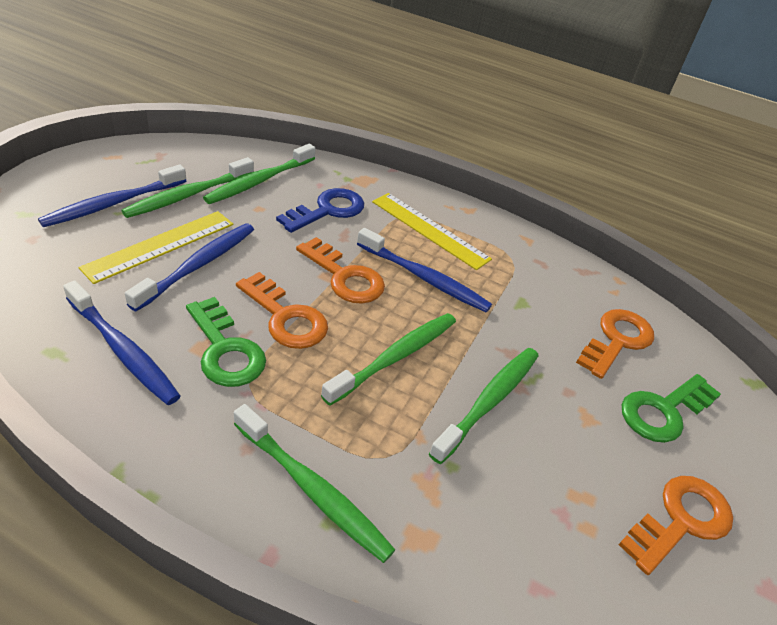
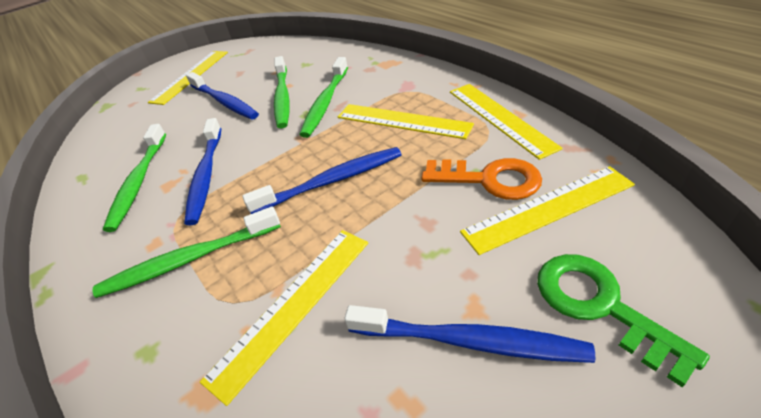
blue key: [276,188,364,233] = 1 -> none = 0
green key: [186,297,266,387] [621,374,721,443] = 2 -> [537,254,710,387] = 1
green toothbrush: [121,157,254,218] [203,144,315,204] [234,404,395,563] [321,313,456,406] [429,348,539,464] = 5 -> [92,206,281,298] [103,124,166,232] [274,56,290,128] [300,57,348,138] = 4
orange key: [236,272,328,349] [296,237,385,304] [576,309,654,379] [619,476,733,575] = 4 -> [421,158,542,200] = 1
yellow ruler: [78,211,233,284] [372,193,492,270] = 2 -> [148,51,228,105] [200,230,368,406] [338,104,474,139] [450,84,563,160] [460,166,635,255] = 5

